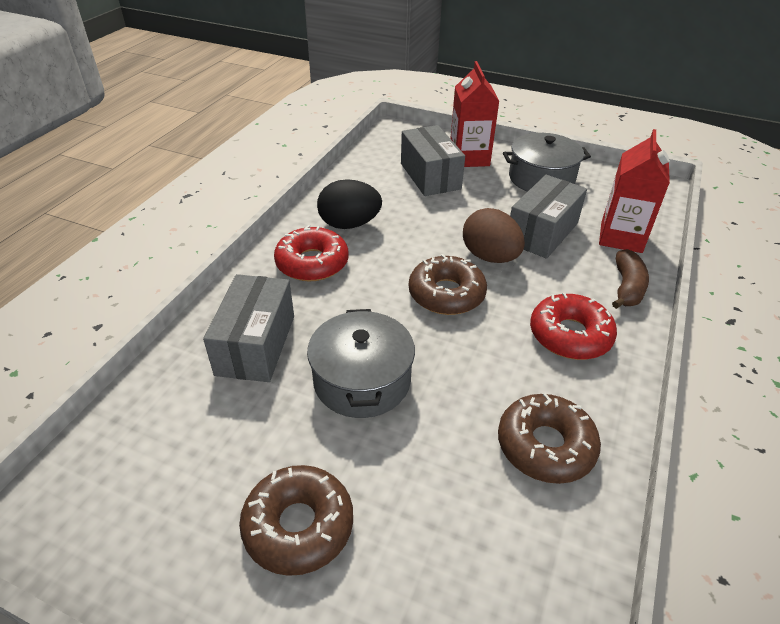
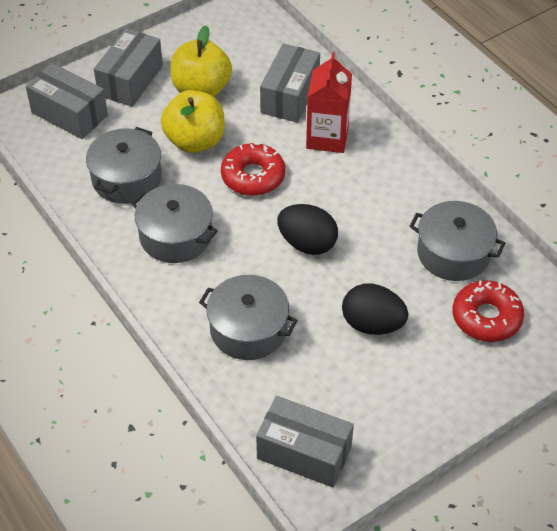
black egg: [317,179,382,229] = 1 -> [277,204,338,255] [342,284,408,335] = 2
brown banana: [612,249,649,309] = 1 -> none = 0
brown donut: [239,465,353,576] [409,254,487,315] [498,393,601,484] = 3 -> none = 0
brown egg: [463,208,525,263] = 1 -> none = 0
grey box: [203,274,294,382] [401,125,465,196] [510,175,587,259] = 3 -> [26,63,108,139] [94,28,163,107] [256,396,354,488] [260,44,320,123] = 4
grey pot: [307,309,415,418] [503,133,591,192] = 2 -> [86,127,162,204] [131,184,218,263] [199,275,298,360] [409,201,505,281] = 4
red carton: [450,61,500,167] [599,129,670,253] = 2 -> [306,52,352,153] = 1
yellow apple: none = 0 -> [161,90,225,153] [171,26,232,97] = 2

